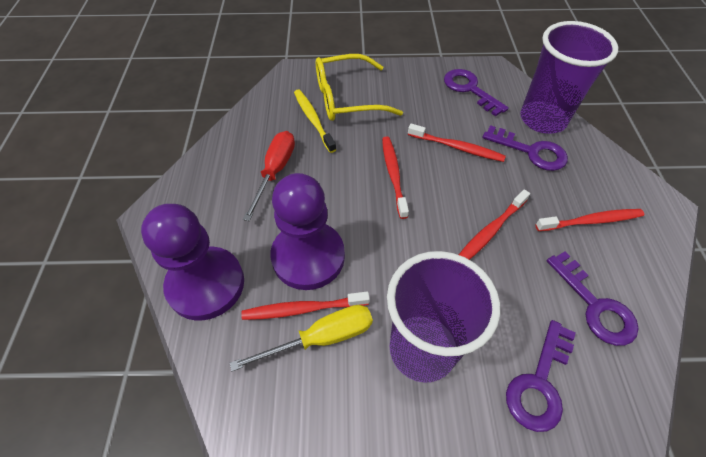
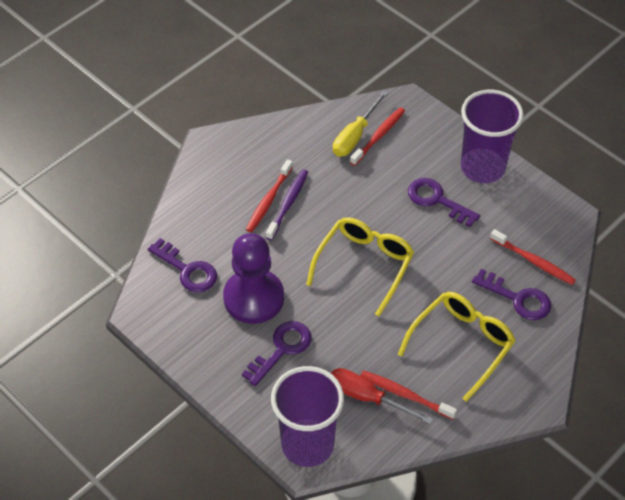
purple pawn: [141,204,244,321] [270,173,345,290] = 2 -> [223,233,284,324] = 1
purple toothbrush: none = 0 -> [266,169,308,240] = 1
red toothbrush: [241,292,370,320] [382,137,409,219] [408,124,506,162] [459,189,530,260] [535,209,644,231] = 5 -> [246,159,293,232] [350,107,405,166] [360,370,457,419] [490,229,576,285] = 4
yellow glasses: [316,54,403,121] = 1 -> [306,217,414,316] [398,292,515,402] = 2
yellow toothbrush: [294,89,336,153] = 1 -> none = 0

